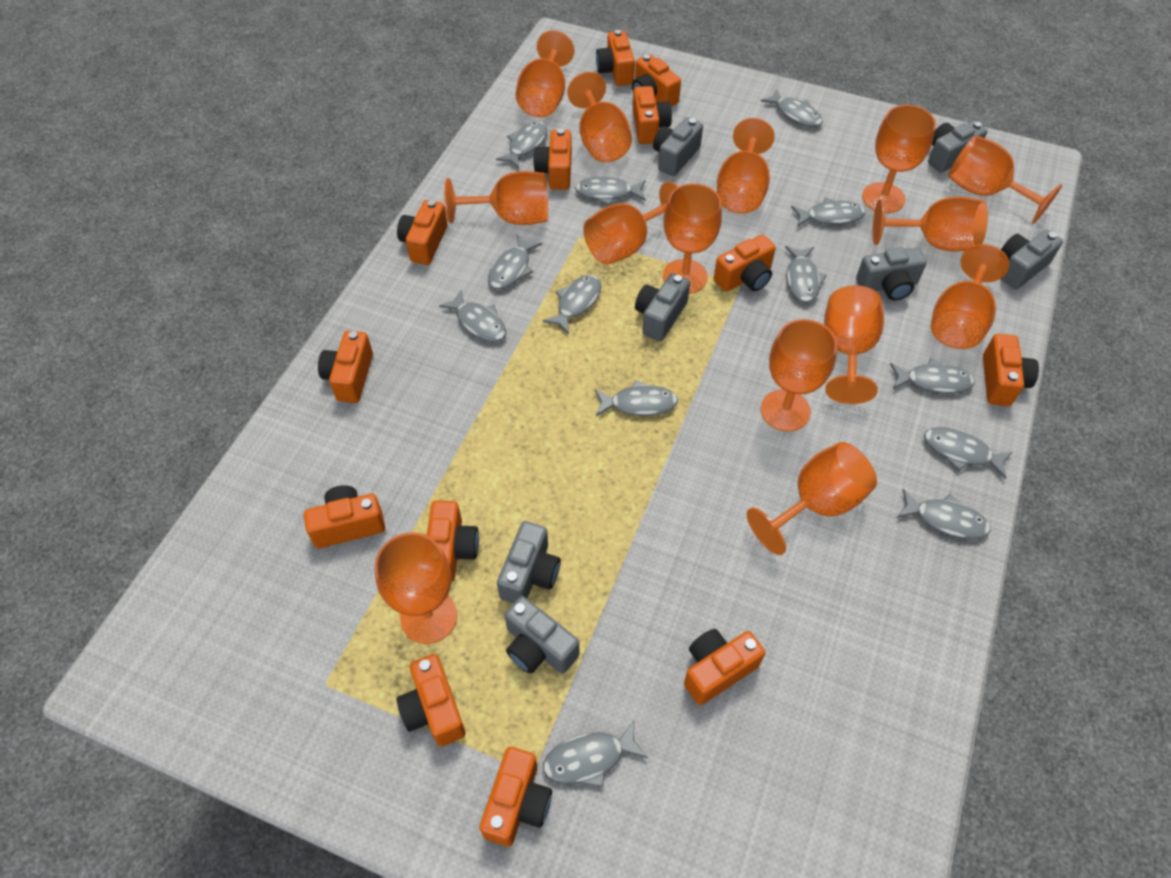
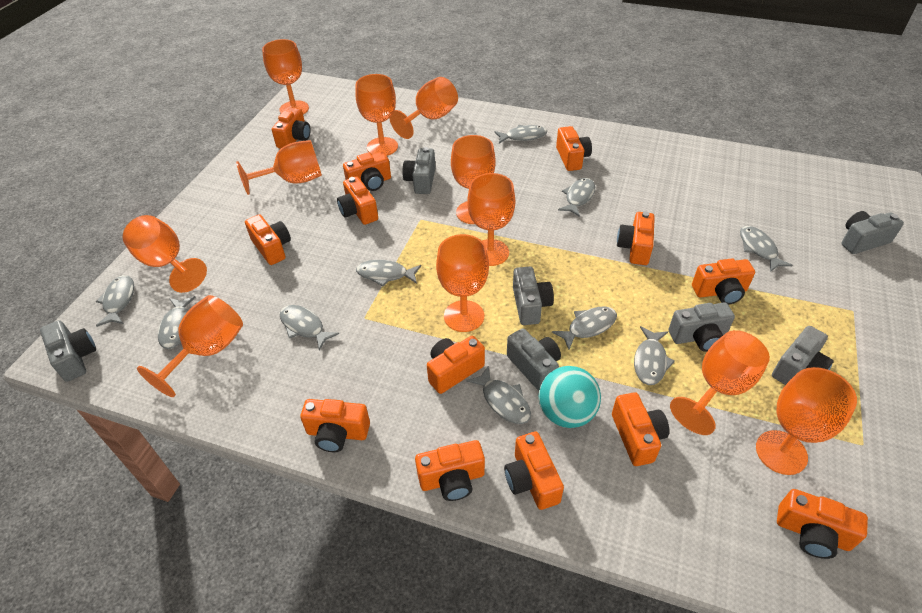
grey fish: [439,290,506,342] [488,235,542,290] [496,121,547,169] [543,275,601,334] [543,720,648,788] [575,177,646,206] [595,380,678,416] [760,89,823,127] [785,246,827,303] [791,197,865,227] [890,358,975,394] [897,489,991,539] [924,427,1013,479] = 13 -> [96,275,134,327] [158,296,195,349] [280,305,339,350] [356,260,421,287] [466,365,531,424] [494,125,547,144] [552,306,617,349] [558,178,595,217] [634,326,675,385] [740,226,793,272] = 10
orange goblet: [375,532,457,644] [444,171,548,225] [515,30,574,117] [567,72,632,162] [583,182,679,265] [663,183,722,294] [717,118,775,213] [747,442,877,555] [761,319,837,432] [824,285,884,404] [862,105,936,213] [872,197,988,252] [931,244,1009,349] [948,135,1062,224] = 14 -> [123,215,207,293] [137,295,243,397] [236,140,322,195] [262,39,309,114] [355,74,398,156] [389,77,458,139] [436,234,489,332] [451,135,495,224] [467,173,515,266] [670,330,770,435] [756,367,857,475] = 11
turquoise ball: none = 0 -> [539,366,601,428] = 1

